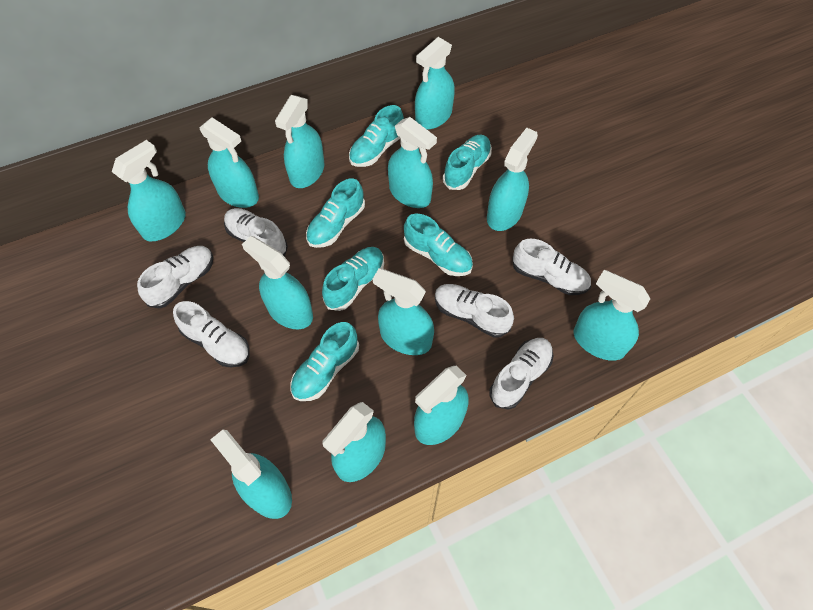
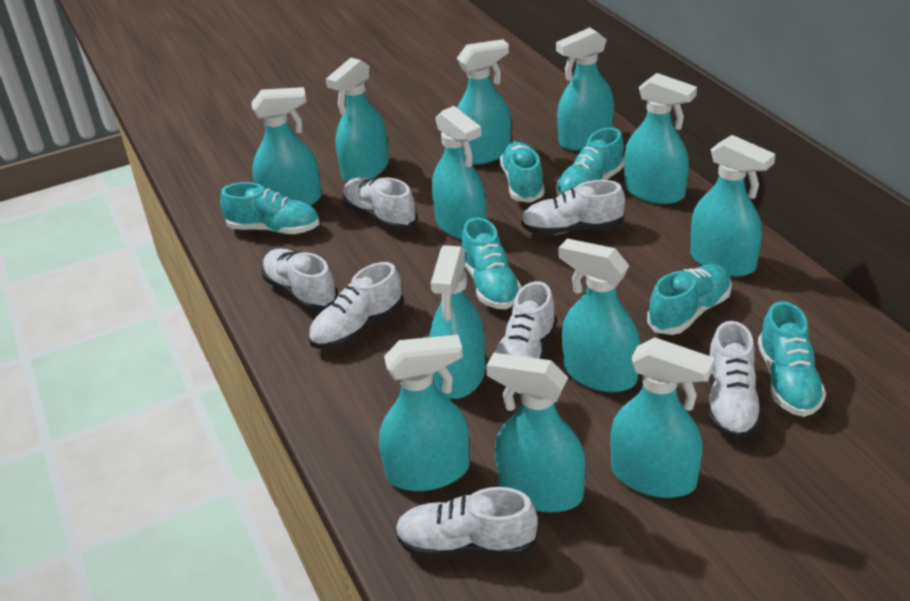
white shoe: [137,246,213,308] [173,301,250,367] [224,208,288,257] [435,284,514,338] [489,338,553,410] [512,238,591,295] = 6 -> [262,249,338,311] [308,262,404,349] [343,177,418,230] [395,487,538,558] [495,281,557,386] [521,180,625,235] [708,321,763,439] = 7

